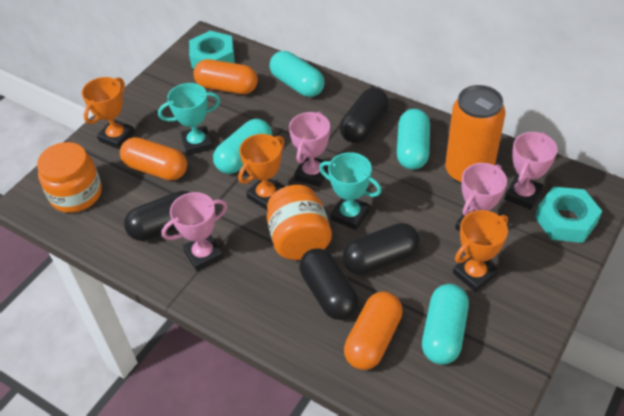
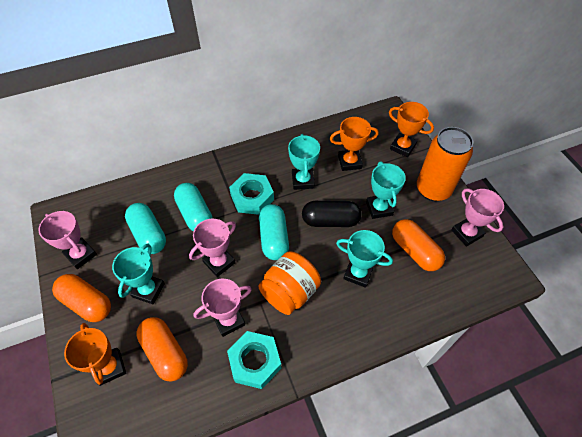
black capsule: [124,191,191,241] [299,248,359,320] [340,88,389,143] [343,223,420,275] = 4 -> [302,201,362,227] = 1
orange jar: [37,142,102,213] [267,185,332,260] = 2 -> [259,251,321,315] = 1
turquoise capsule: [213,119,272,174] [270,51,324,97] [397,109,430,170] [422,284,469,365] = 4 -> [125,203,166,254] [174,183,213,231] [259,204,289,260] = 3
turquoise trophy: [158,83,220,156] [319,152,382,230] = 2 -> [112,244,165,304] [288,134,320,190] [336,230,393,288] [366,161,406,219] = 4

